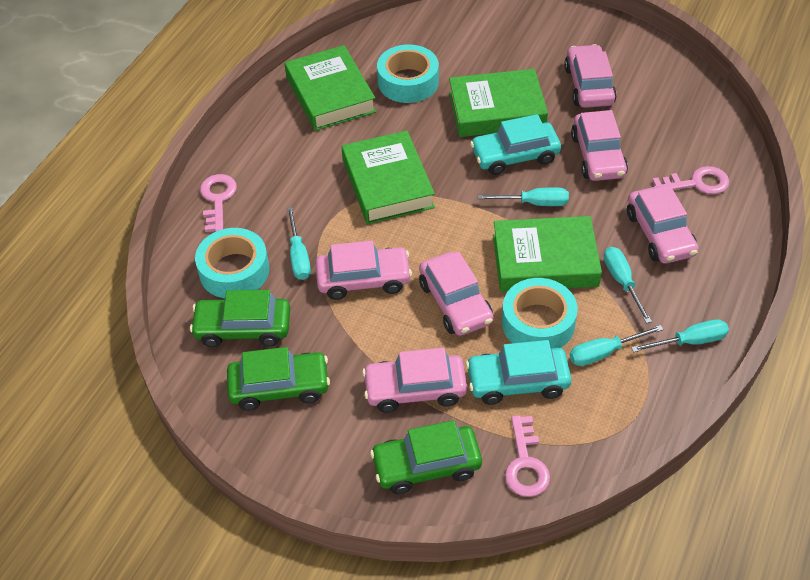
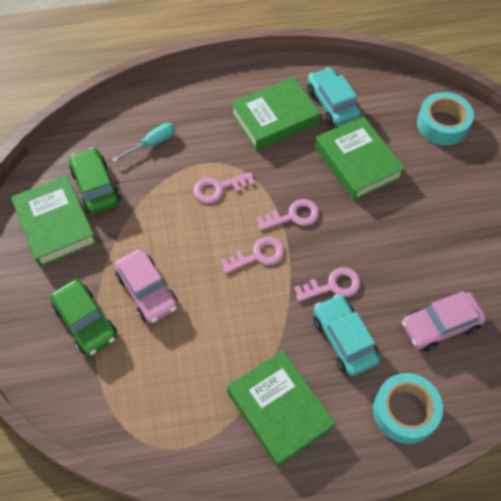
green car: [190,290,290,347] [227,347,330,411] [370,420,482,494] = 3 -> [50,279,117,356] [69,147,121,214] = 2
pink car: [315,241,412,300] [362,348,467,413] [419,251,494,336] [564,44,617,108] [571,110,628,181] [627,185,698,264] = 6 -> [114,249,178,324] [402,291,486,351] = 2
pink key: [200,174,237,232] [505,415,550,497] [652,166,729,194] = 3 -> [193,172,255,203] [220,236,285,274] [257,199,319,231] [294,267,361,302] = 4
turquoise screwdriver: [287,207,311,280] [477,187,569,206] [570,325,663,366] [604,247,652,323] [631,319,729,352] = 5 -> [112,123,175,162] = 1
turquoise tape: [195,228,269,298] [377,45,439,103] [502,278,578,348] = 3 -> [373,373,443,444] [417,92,474,145] = 2

